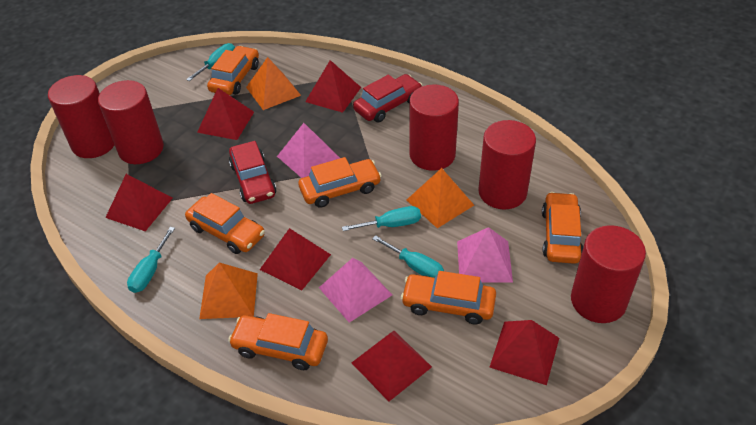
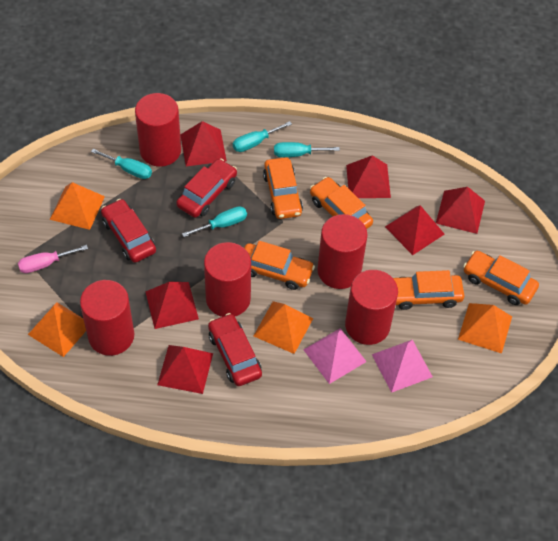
orange car: [185,193,265,254] [207,46,259,95] [228,313,328,370] [298,157,382,208] [401,271,496,325] [542,192,583,264] = 6 -> [244,241,315,290] [263,157,303,219] [310,177,373,229] [393,270,464,310] [463,251,539,305] = 5
orange pyramid: [199,263,258,319] [246,57,301,110] [407,168,474,228] = 3 -> [28,302,86,357] [50,182,105,230] [254,301,313,354] [458,303,512,354] = 4
pink pyramid: [277,123,340,178] [319,258,392,323] [457,227,513,282] = 3 -> [303,328,367,384] [372,340,433,393] = 2
pink screwdriver: none = 0 -> [18,245,88,273] = 1
red car: [229,141,276,204] [353,74,423,122] = 2 -> [101,199,156,263] [176,158,237,218] [208,313,262,386] = 3

